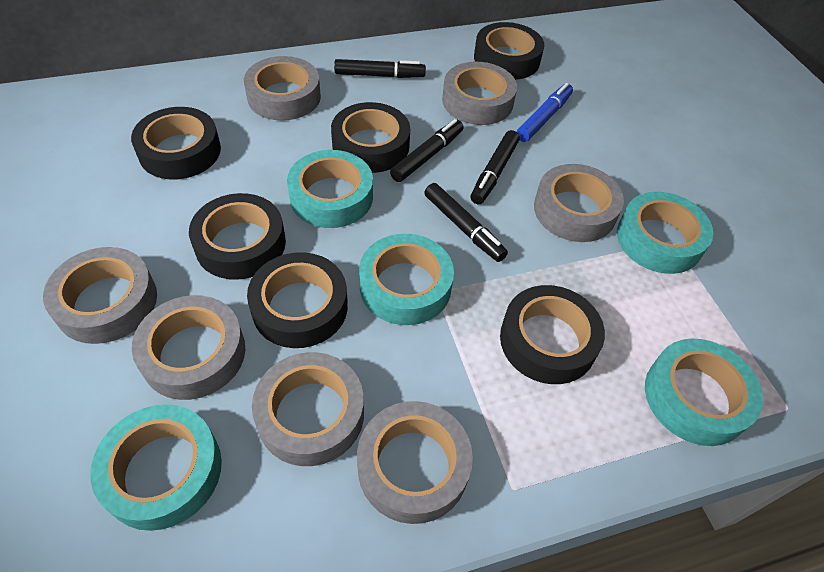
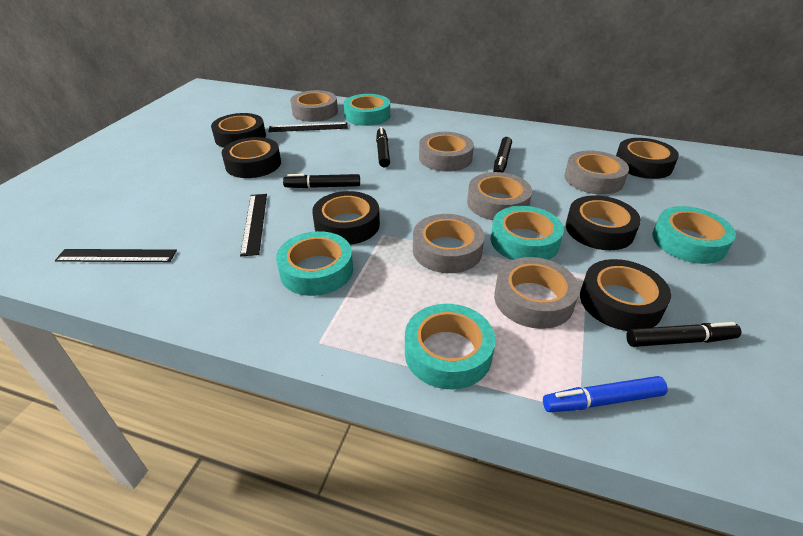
black ruler: none = 0 -> [55,249,177,262] [240,194,267,257] [268,122,348,132] = 3
grey tape: [43,247,157,344] [132,295,245,400] [244,56,321,121] [252,352,364,466] [357,401,473,524] [442,62,517,125] [534,164,624,242] = 7 -> [290,90,338,122] [413,214,484,273] [419,132,474,172] [467,172,532,220] [494,257,579,329] [564,151,629,195] = 6

